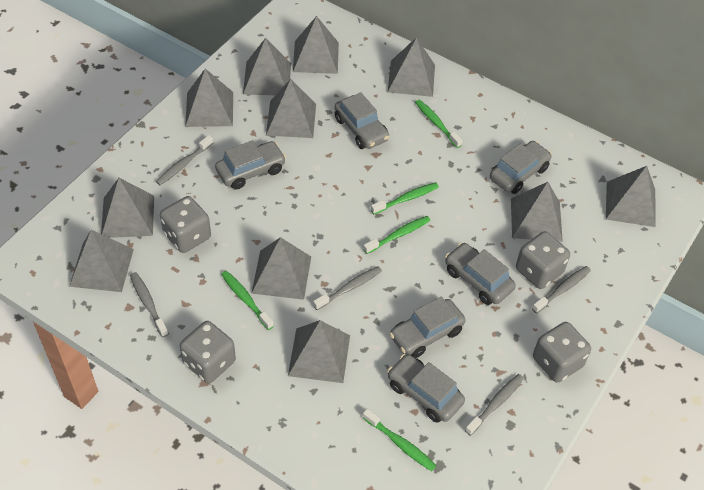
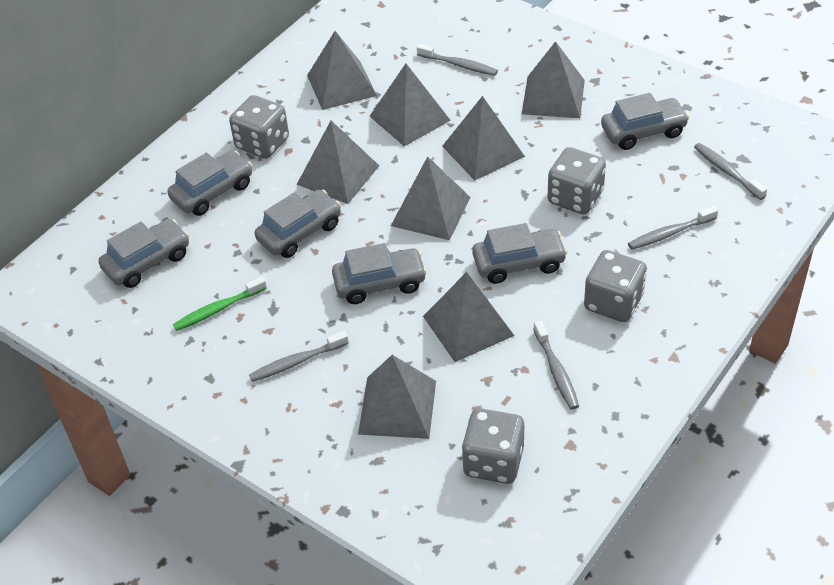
green toothbrush: [221,271,274,330] [362,409,436,471] [363,216,430,254] [371,182,439,214] [415,100,463,148] = 5 -> [173,276,267,331] = 1
grey pyramid: [69,230,134,292] [101,178,154,238] [185,69,233,127] [243,38,291,95] [251,237,311,300] [266,79,316,138] [288,320,350,383] [293,16,339,74] [388,38,435,97] [511,182,563,242] [606,166,656,227] = 11 -> [296,121,379,204] [307,31,377,110] [358,355,436,439] [370,64,451,146] [391,156,471,240] [423,272,514,362] [442,96,525,181] [522,41,585,118] = 8

